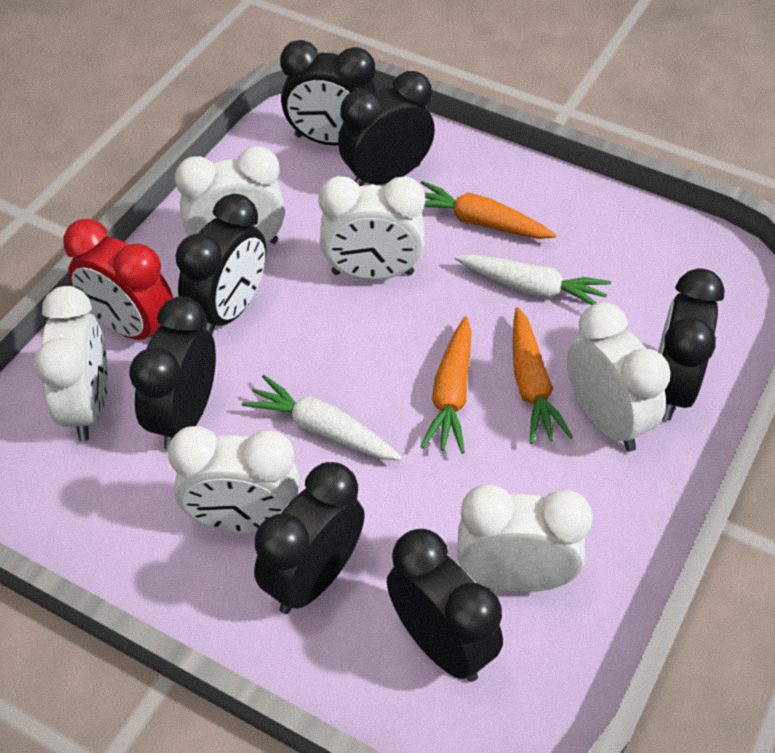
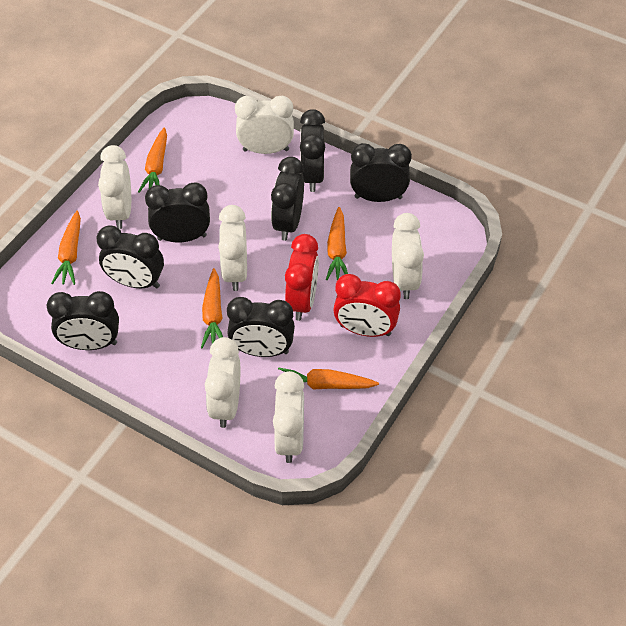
orange carrot: [421,181,556,239] [421,316,472,454] [513,307,573,444] = 3 -> [51,211,81,285] [138,128,167,193] [201,268,223,348] [277,367,379,389] [326,207,348,280] = 5
red clock: [63,219,173,340] = 1 -> [285,234,319,321] [333,274,401,337] = 2
white carrot: [242,375,402,461] [454,254,611,305] = 2 -> none = 0

